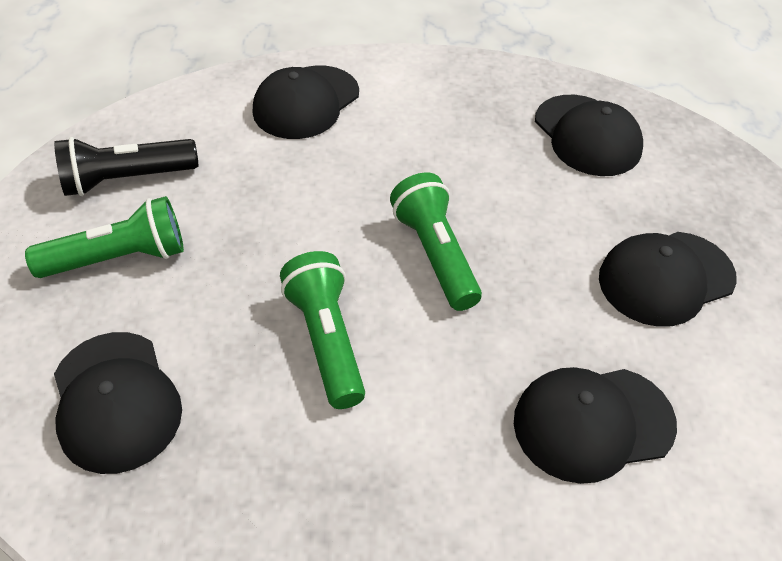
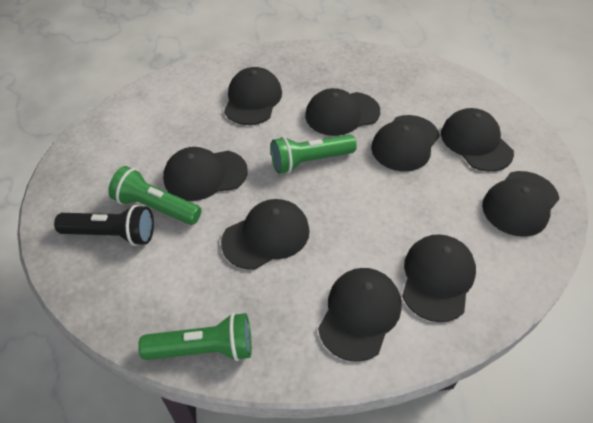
black cap: [54,332,182,474] [253,66,359,139] [514,367,677,484] [535,95,643,176] [599,232,737,327] = 5 -> [163,147,248,201] [221,199,310,270] [224,67,282,125] [305,88,380,136] [318,268,402,362] [371,115,440,171] [402,234,476,322] [441,108,514,172] [482,171,560,237] = 9

